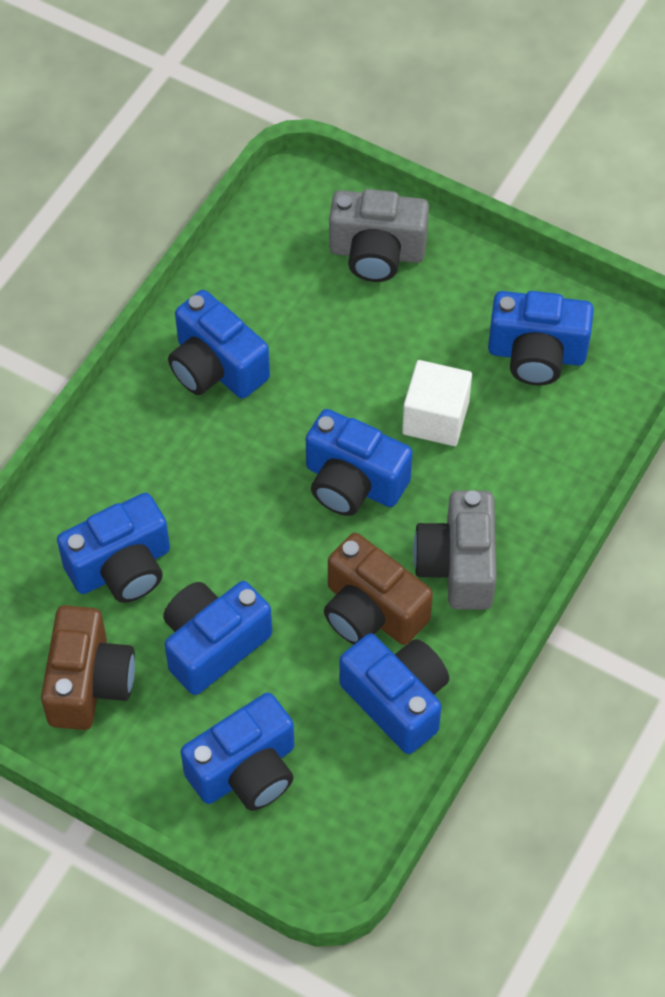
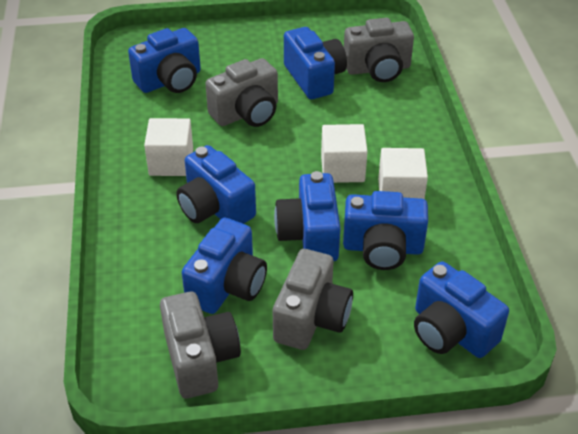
brown camera: [41,605,135,730] [324,533,433,645] = 2 -> none = 0
grey camera: [329,189,429,282] [413,490,497,610] = 2 -> [160,292,241,398] [205,58,278,127] [273,249,353,350] [344,18,414,82] = 4
white cube: [402,360,472,446] = 1 -> [144,118,193,176] [321,124,368,183] [378,148,428,199] = 3

